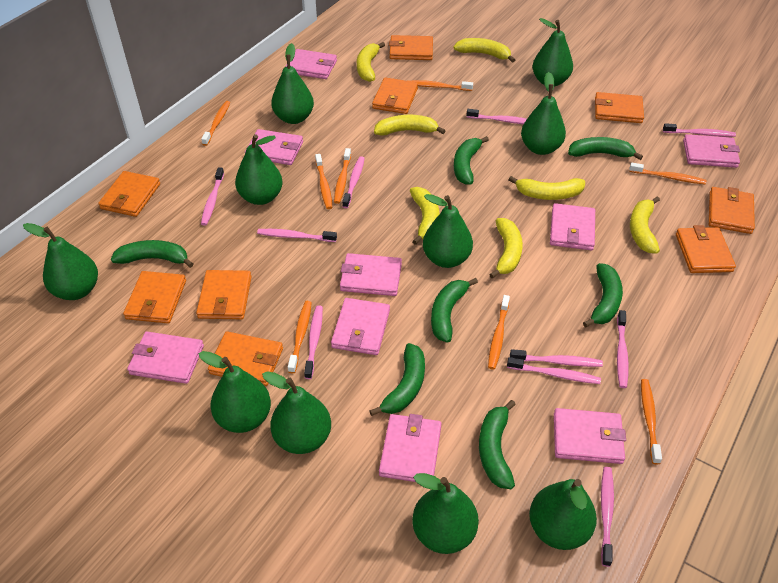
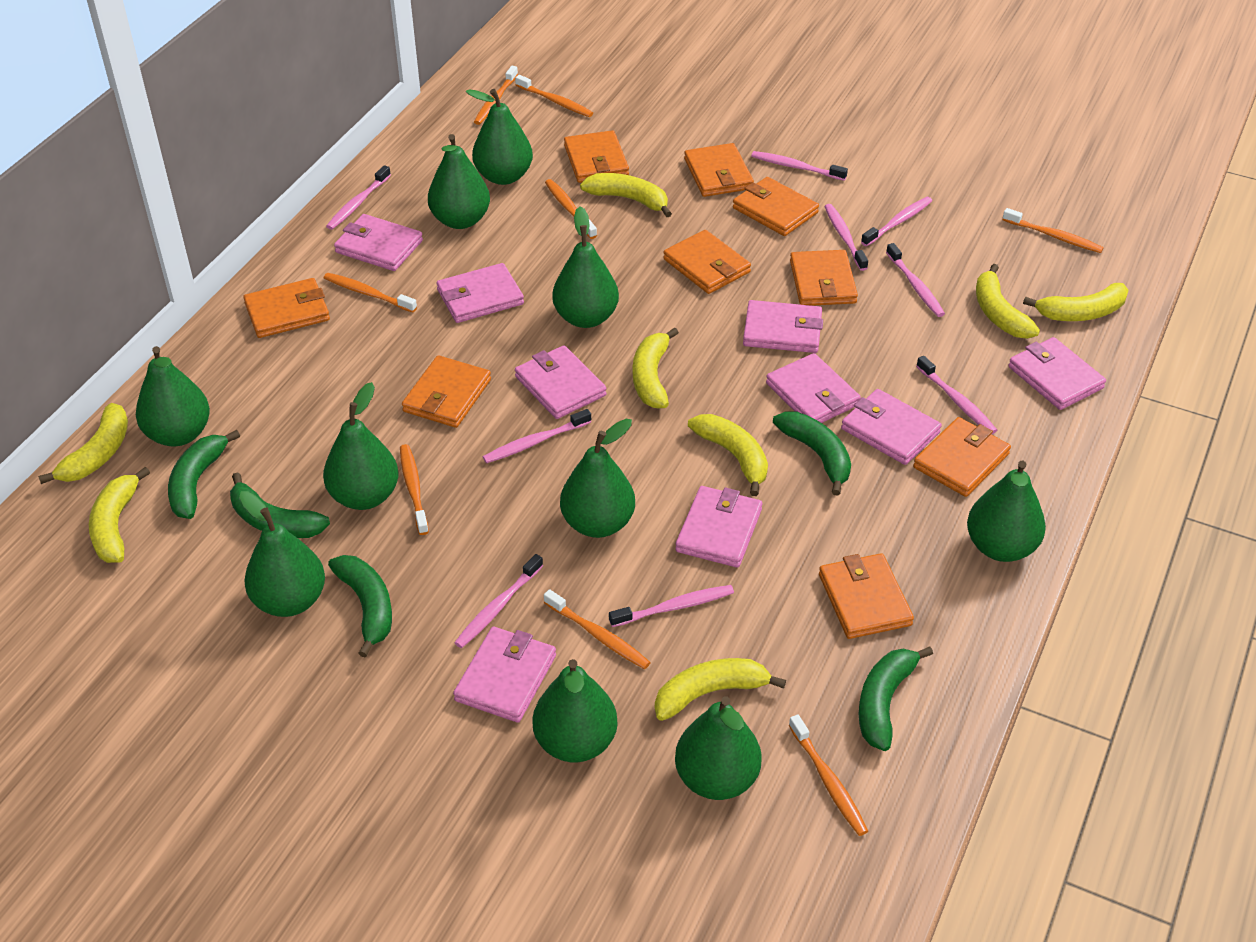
green banana: [111,240,193,268] [369,343,425,416] [431,278,478,343] [454,136,489,185] [479,400,516,489] [568,137,643,160] [583,263,623,328] = 7 -> [168,430,240,519] [230,472,330,538] [328,555,392,657] [773,412,851,496] [859,646,933,751] = 5
pink toothbrush: [201,167,224,226] [257,229,337,242] [304,305,323,379] [342,156,365,208] [466,109,527,124] [507,357,601,384] [510,349,603,367] [601,467,614,567] [617,310,629,388] [663,123,736,137] = 10 -> [326,165,391,230] [454,554,543,648] [483,409,591,463] [609,585,734,627] [751,151,848,181] [824,204,868,271] [861,197,932,246] [886,243,945,317] [916,356,997,434] = 9
yellow banana: [357,42,385,82] [374,115,446,136] [410,187,440,245] [453,38,515,63] [489,218,523,279] [508,176,585,200] [630,197,660,254] = 7 -> [38,403,128,484] [89,467,150,563] [580,173,672,217] [633,327,679,409] [655,658,786,721] [688,414,768,496] [976,264,1040,339] [1023,283,1129,321] = 8

